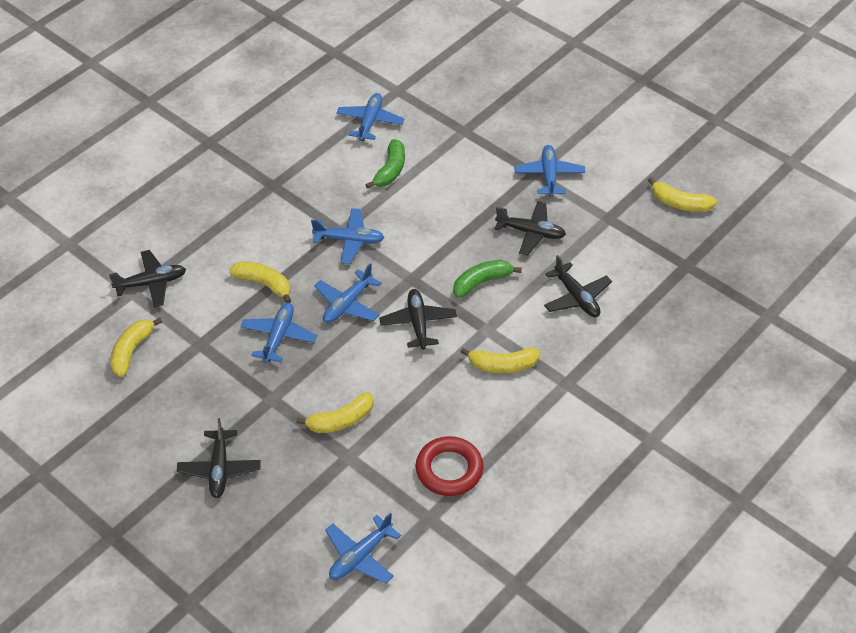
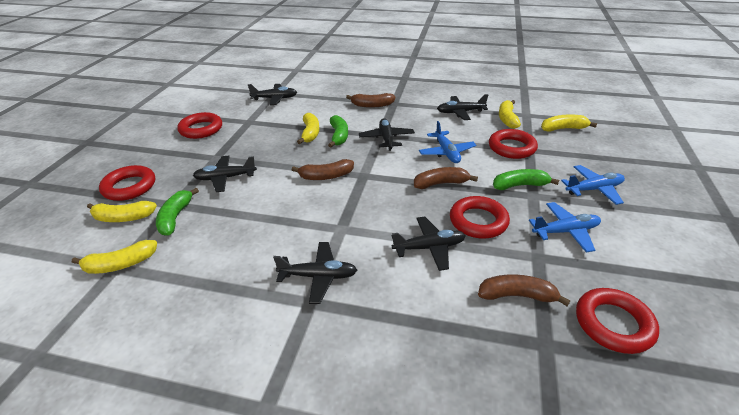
black plane: [109,250,186,307] [177,418,261,498] [379,289,457,350] [495,201,566,255] [544,255,612,317] = 5 -> [193,156,257,192] [248,84,297,105] [273,242,357,304] [359,118,415,151] [392,217,466,271] [437,94,488,120] = 6
blue plane: [241,303,317,363] [311,208,385,264] [314,263,381,323] [325,513,401,583] [336,93,404,141] [514,145,585,197] = 6 -> [419,121,476,163] [529,202,601,253] [561,165,625,205] = 3
brown banana: none = 0 -> [292,159,354,180] [346,93,395,108] [414,167,478,189] [478,274,570,306] = 4
green banana: [365,139,405,189] [453,260,522,298] = 2 -> [156,188,199,236] [328,115,348,147] [493,169,559,190] = 3
red ring: [416,436,484,496] = 1 -> [99,165,155,201] [177,112,222,139] [450,196,510,239] [489,129,538,159] [576,288,659,354] = 5

